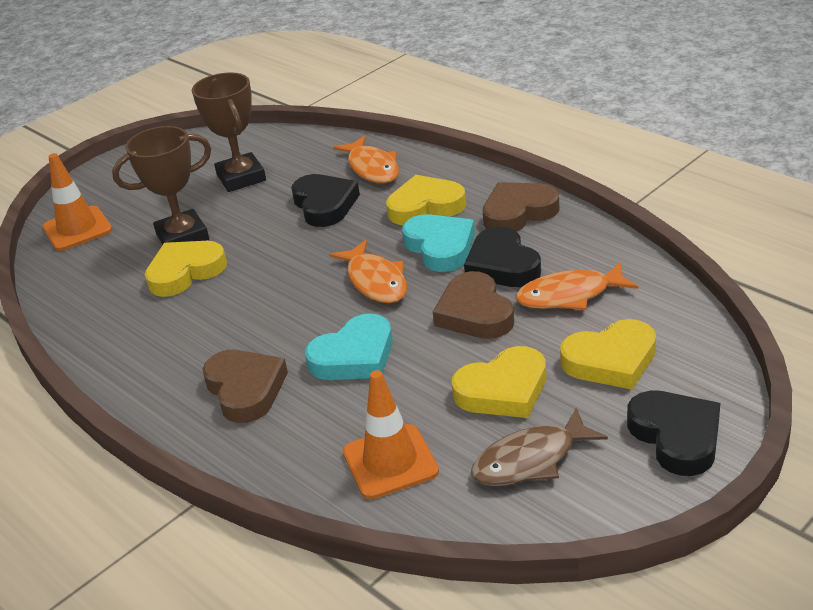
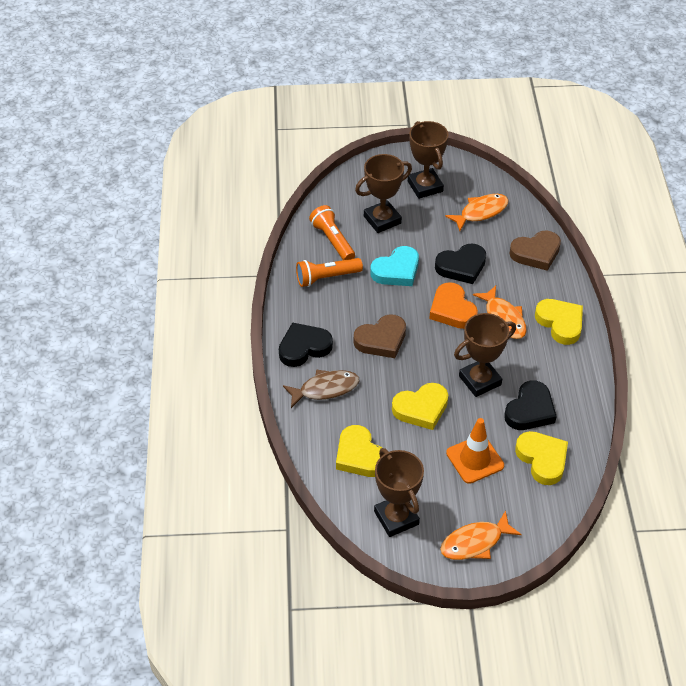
brown heart: [203,350,288,423] [433,271,514,339] [483,182,560,232] = 3 -> [354,314,406,358] [509,230,561,271] = 2
brown trophy: [112,126,211,244] [192,72,266,192] = 2 -> [355,154,412,233] [374,448,424,537] [408,121,448,199] [454,313,516,397] = 4
orange flashlight: none = 0 -> [296,258,363,287] [309,205,355,260] = 2
orange heart: none = 0 -> [429,282,478,329] = 1
orange traffic cone: [43,153,112,251] [343,370,439,499] = 2 -> [446,418,504,484] = 1
turquoise heart: [305,314,393,380] [402,214,475,272] = 2 -> [370,246,419,286] = 1

